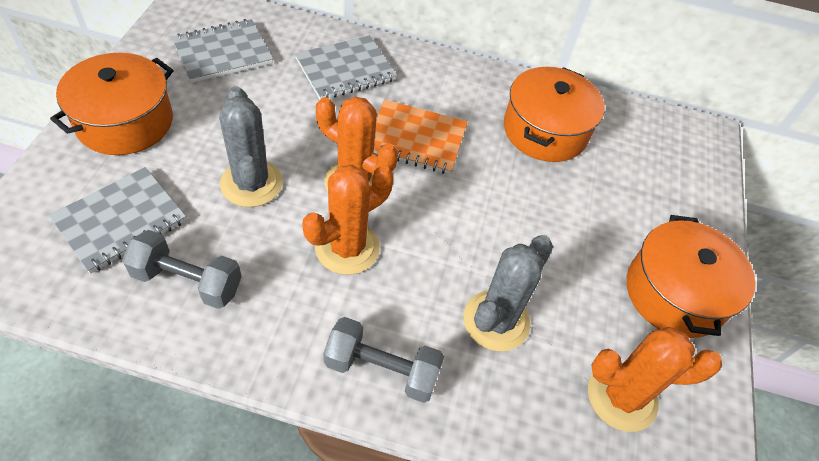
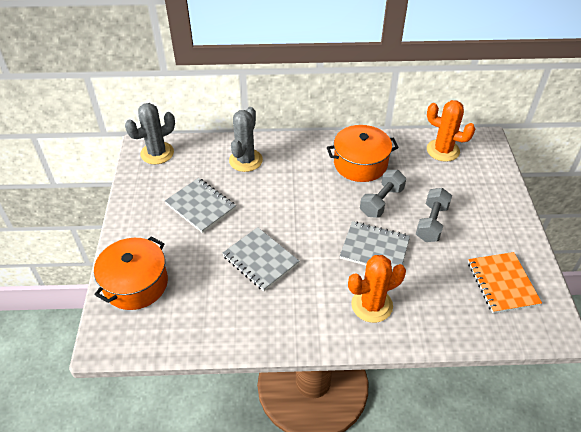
orange cactus: [302,165,394,275] [316,97,398,191] [588,327,722,432] = 3 -> [348,255,406,323] [427,100,475,162] = 2
orange pot: [50,53,174,155] [504,67,605,162] [627,215,756,338] = 3 -> [94,237,168,310] [327,125,399,182] = 2

